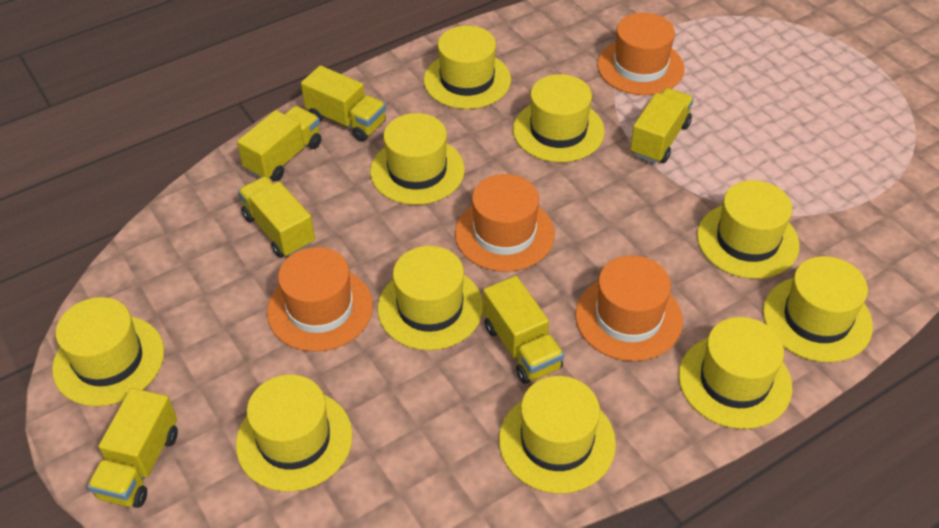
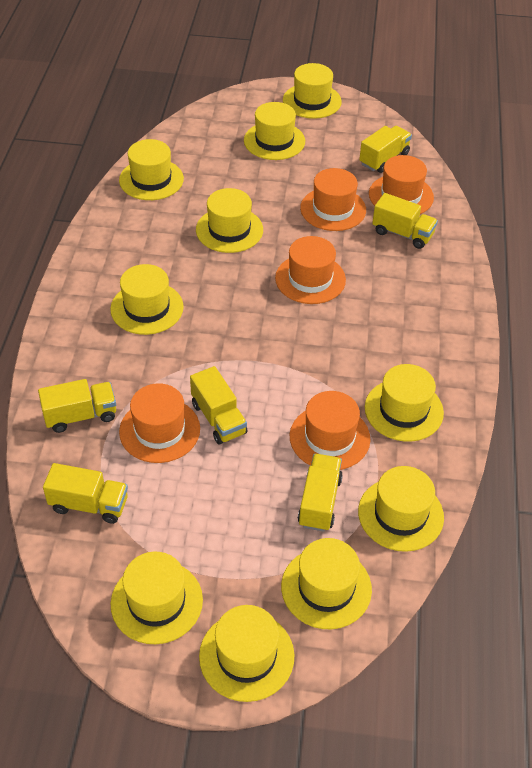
orange hat: [267,247,373,352] [455,174,555,272] [575,255,683,361] [597,13,684,95] = 4 -> [119,383,200,463] [275,236,346,304] [290,391,370,470] [300,168,366,231] [369,155,434,214] = 5

